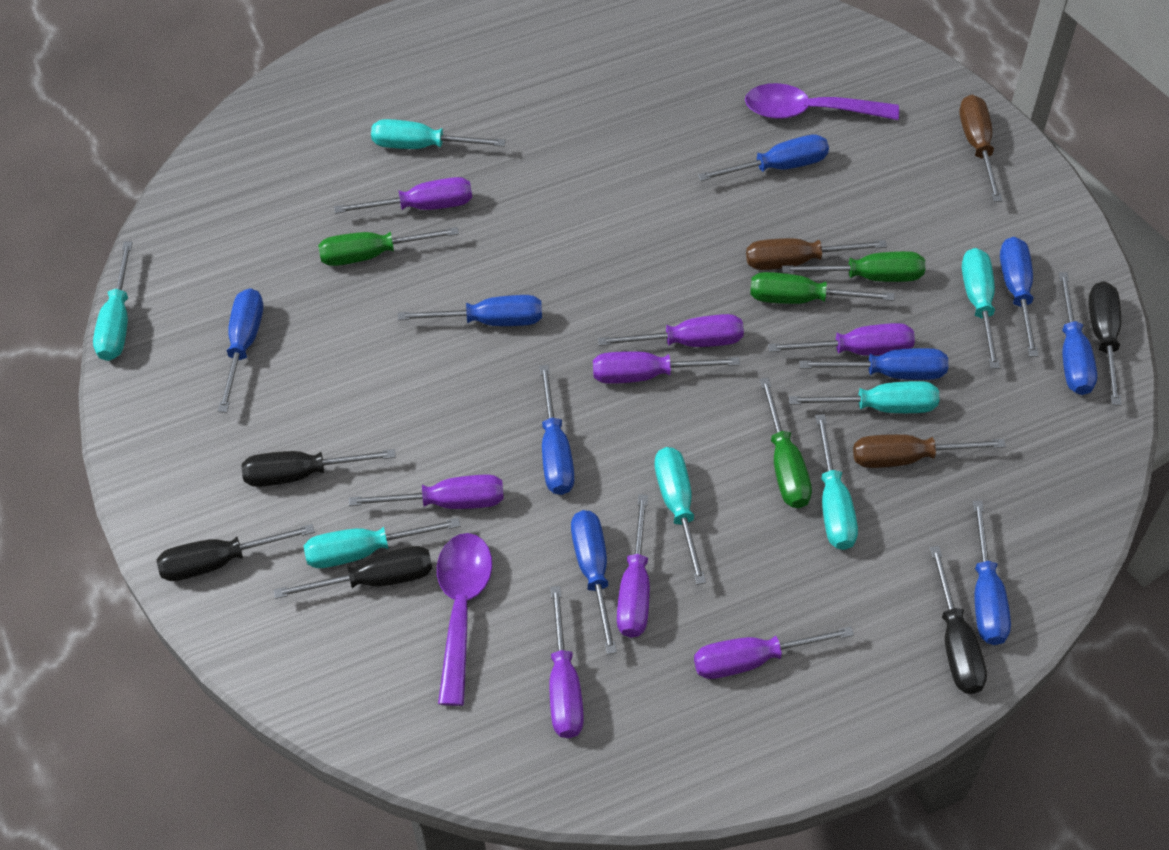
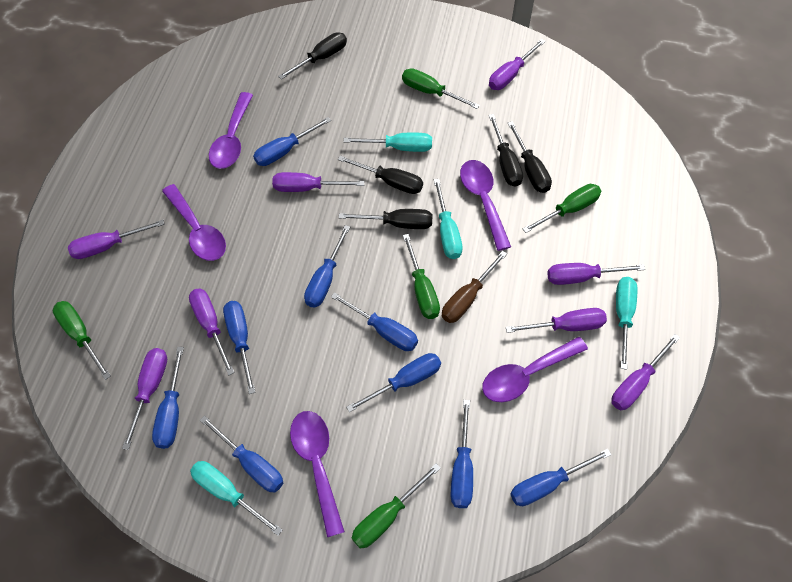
brown screwdriver: [746,238,887,270] [853,434,1006,468] [960,95,1002,202] = 3 -> [442,251,507,323] = 1
green screwdriver: [318,227,459,266] [750,272,894,304] [760,377,812,508] [782,251,925,282] = 4 -> [53,301,111,380] [352,463,441,549] [402,68,480,109] [403,234,440,319] [523,184,601,233] = 5
purple spoon: [437,533,492,706] [745,83,899,120] = 2 -> [162,184,226,261] [209,92,253,169] [290,411,345,537] [460,160,511,251] [482,337,588,402] = 5
turquoise screwdriver: [93,241,133,361] [304,518,461,568] [371,119,506,149] [655,447,706,585] [789,381,939,413] [815,414,858,550] [962,248,1000,369] = 7 -> [190,461,282,536] [344,133,432,152] [434,179,462,259] [616,277,637,370] = 4

